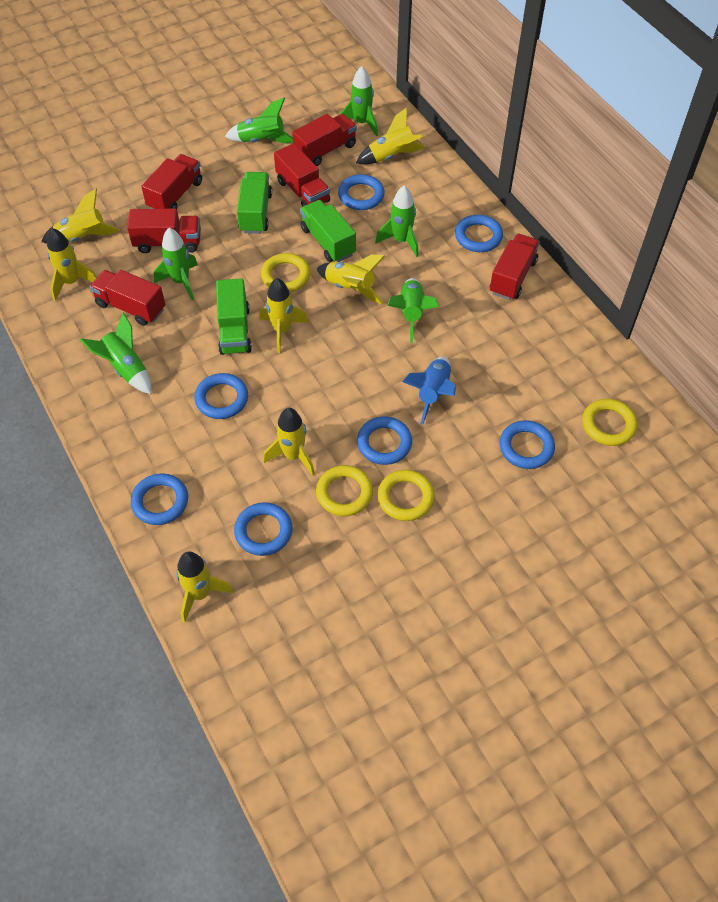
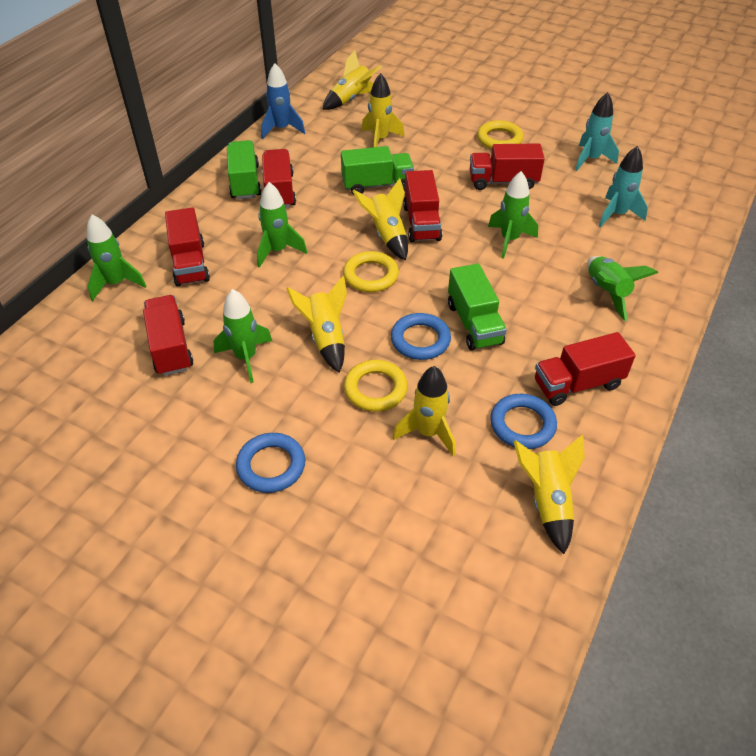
blue ring: [131,473,188,525] [195,373,248,419] [234,502,293,556] [338,174,385,210] [357,416,412,465] [455,215,503,252] [500,420,555,469] = 7 -> [236,433,305,493] [391,313,451,360] [490,394,557,449] = 3
green rocket: [80,313,152,395] [154,228,198,300] [225,98,293,143] [339,66,378,137] [375,186,419,257] [388,278,439,343] = 6 -> [87,215,146,301] [213,289,272,383] [257,182,307,268] [488,171,538,259] [587,256,658,321] = 5
turquoise rocket: none = 0 -> [575,92,619,171] [599,146,648,227] = 2
yellow ring: [261,253,310,292] [316,465,373,516] [377,470,435,521] [582,399,638,446] = 4 -> [343,251,399,292] [344,360,408,412] [477,120,524,149] = 3
yellow rocket: [41,189,120,244] [47,228,97,301] [176,551,233,623] [259,278,308,353] [263,408,315,475] [316,254,385,304] [356,107,425,165] = 7 -> [286,276,347,373] [322,50,382,110] [352,178,408,261] [362,73,405,147] [392,366,456,456] [513,435,585,554] = 6

